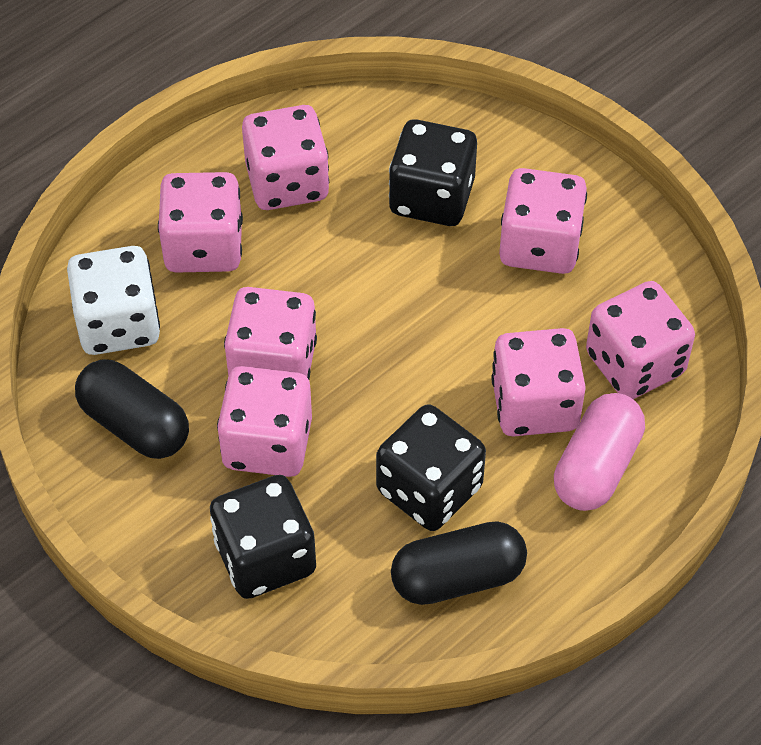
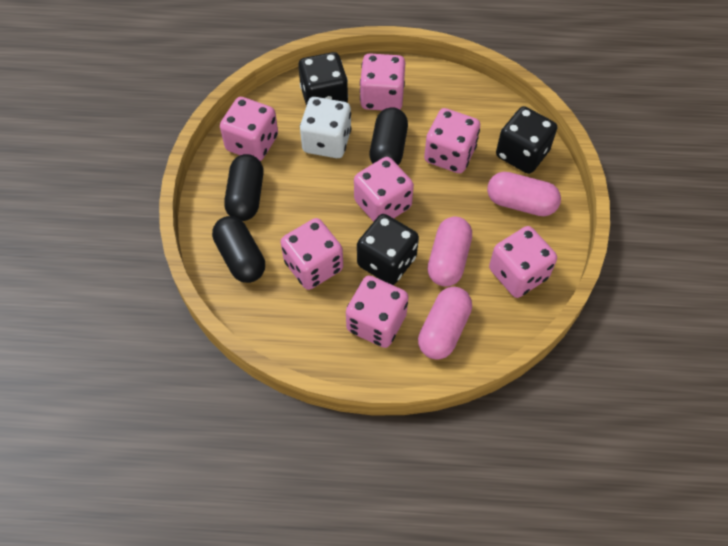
black capsule: [75,359,189,459] [391,521,527,605] = 2 -> [212,216,265,283] [224,154,264,221] [370,107,408,165] = 3
pink capsule: [554,393,645,511] = 1 -> [418,287,472,360] [428,216,472,287] [487,172,561,216] = 3

